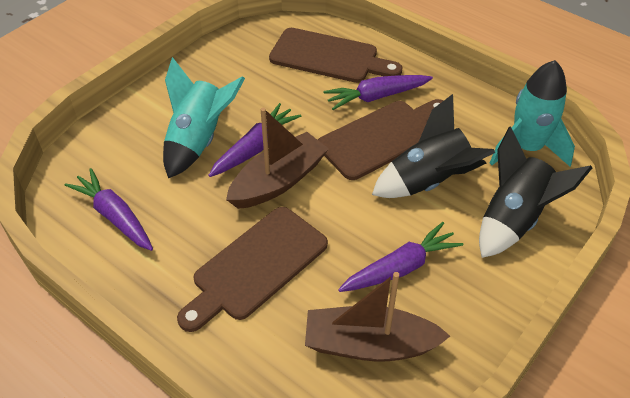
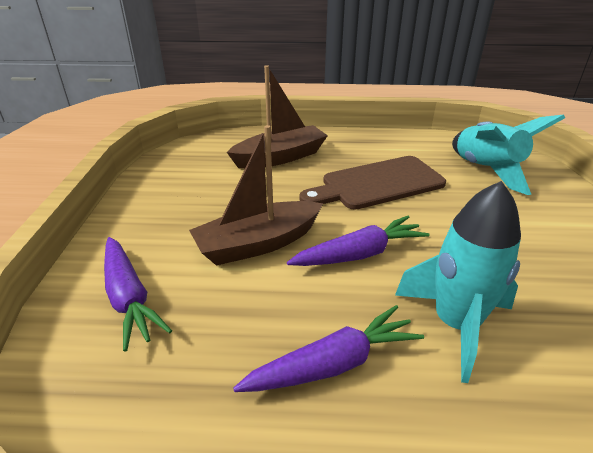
black rocket: [372,94,495,198] [479,126,592,258] = 2 -> none = 0
brown cutting board: [177,207,328,332] [269,28,402,83] [318,99,443,180] = 3 -> [299,156,446,210] = 1
purple carrot: [64,168,153,251] [208,103,301,177] [323,75,433,110] [338,222,463,292] = 4 -> [104,237,172,352] [233,305,424,392] [287,216,430,266] = 3

